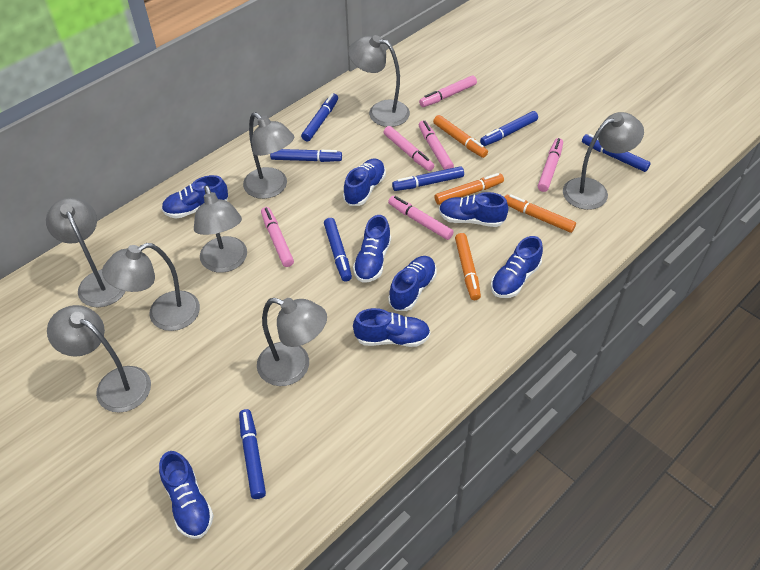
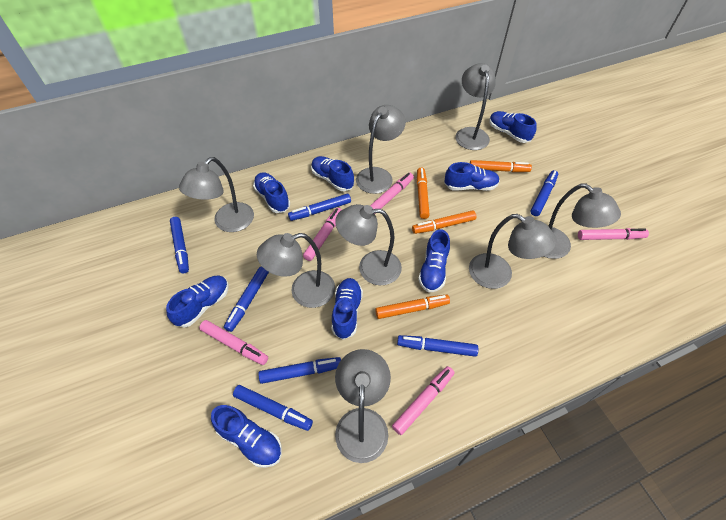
pink marker: [261,207,294,267] [384,126,434,171] [388,196,454,240] [419,75,477,107] [419,120,454,170] [538,138,563,192] = 6 -> [199,320,268,365] [303,208,342,261] [370,173,414,214] [392,366,454,435] [578,228,649,240] = 5

